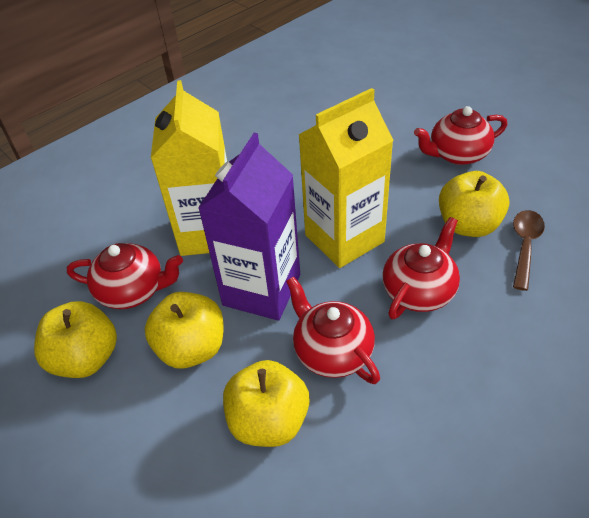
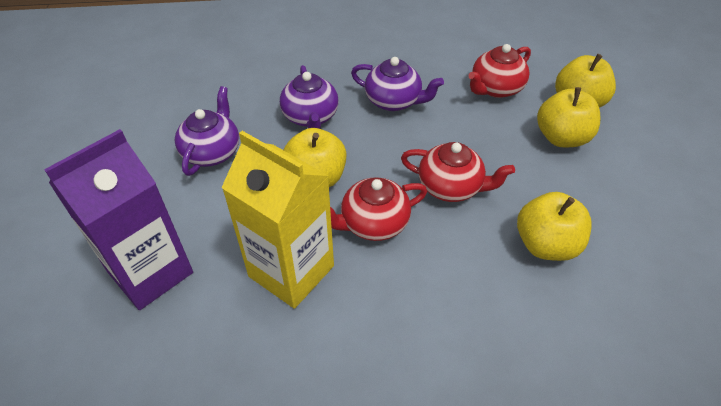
brown spoon: [513,210,545,291] = 1 -> none = 0
purple teapot: none = 0 -> [175,86,239,176] [280,65,339,129] [351,57,444,111] = 3
red teapot: [67,243,183,309] [286,276,380,384] [382,217,460,319] [414,106,507,165] = 4 -> [330,177,427,241] [401,142,515,202] [469,44,531,98] = 3
yellow carton: [151,80,227,256] [299,88,394,268] = 2 -> [222,131,334,309] = 1

